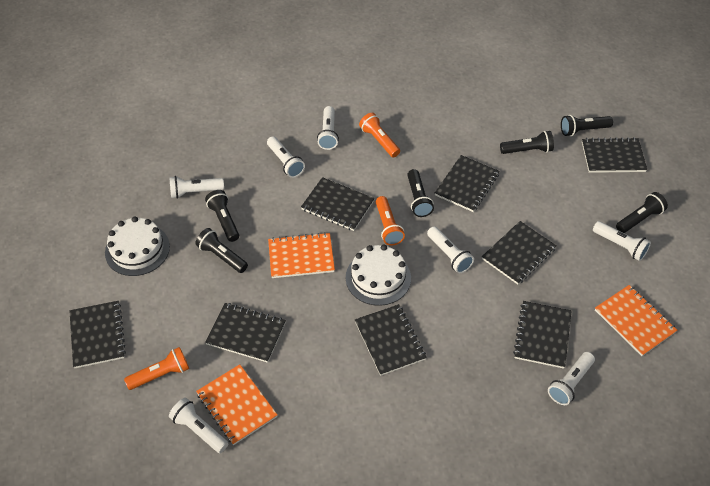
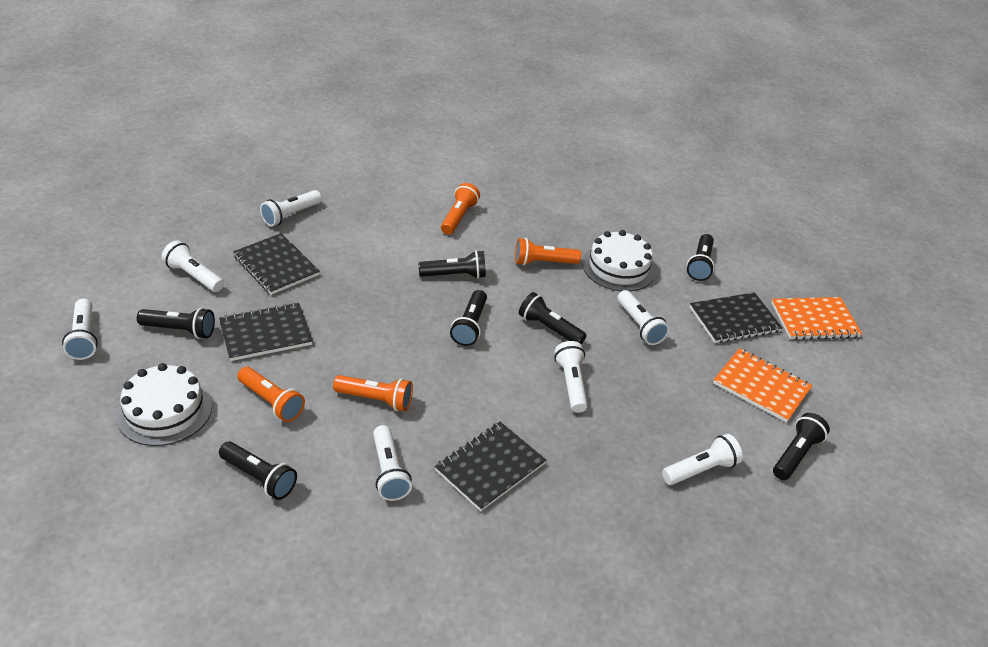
black flashlight: [195,228,248,273] [205,190,239,242] [407,169,434,217] [500,131,554,154] [561,115,613,136] [616,192,668,233] = 6 -> [137,308,215,339] [219,441,297,500] [418,251,486,279] [450,290,487,346] [519,292,587,344] [687,234,715,281] [773,413,830,480] = 7
black notebook: [70,301,126,368] [205,303,286,363] [301,177,374,231] [355,304,427,376] [435,155,500,212] [482,221,556,285] [513,301,572,369] [582,137,647,173] = 8 -> [219,303,312,361] [233,233,320,295] [435,422,546,511] [690,292,782,343] = 4
orange flashlight: [124,347,189,390] [359,113,400,158] [376,196,405,246] = 3 -> [237,367,305,422] [333,375,413,411] [441,183,480,235] [515,238,581,266] = 4
orange notebook: [196,364,278,445] [268,232,335,278] [595,285,677,356] = 3 -> [713,348,812,422] [771,297,862,340] = 2

